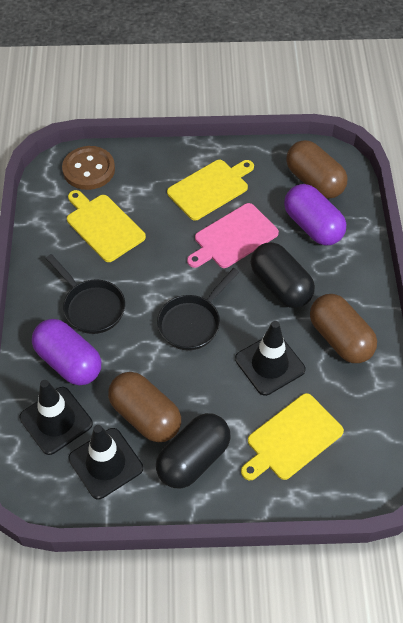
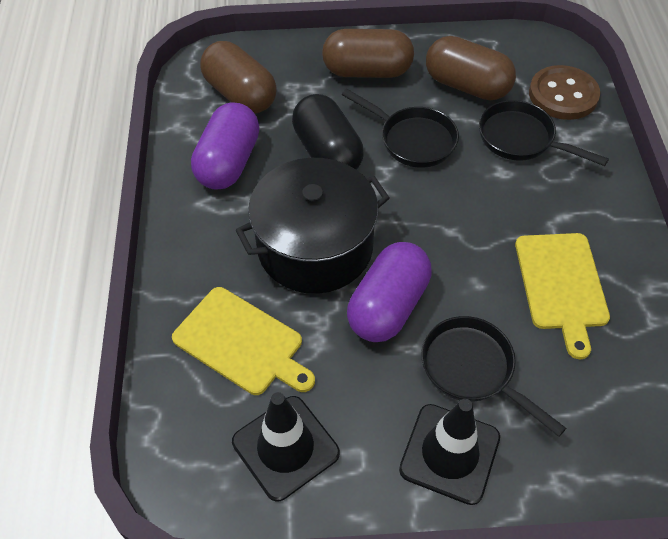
black capsule: [156,413,231,488] [251,242,315,308] = 2 -> [292,94,364,170] = 1
black pan: [46,254,125,334] [157,268,239,350] = 2 -> [342,89,459,168] [421,316,566,437] [479,100,609,166] = 3
black pot: none = 0 -> [236,158,390,294] = 1
black traffic cone: [19,380,93,455] [69,425,143,499] [235,321,305,396] = 3 -> [232,392,340,502] [399,399,500,505] = 2
pink cutting board: [187,203,279,268] = 1 -> none = 0
yellow cutting board: [67,190,146,262] [167,160,254,221] [241,393,344,480] = 3 -> [172,287,315,395] [515,233,610,359] = 2

